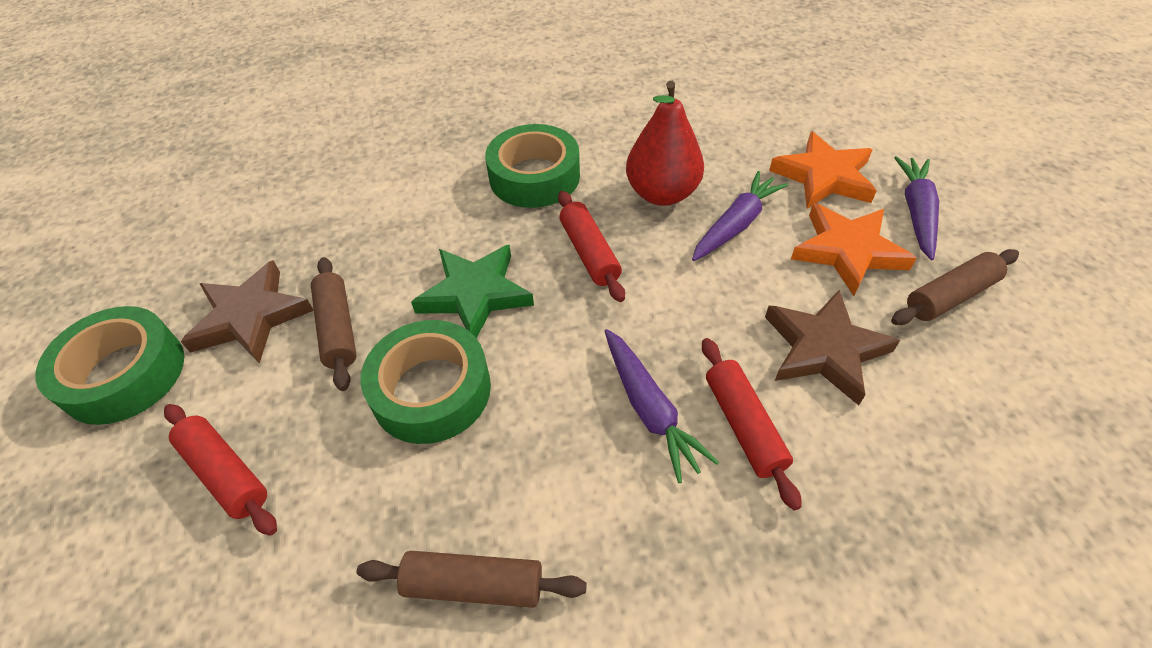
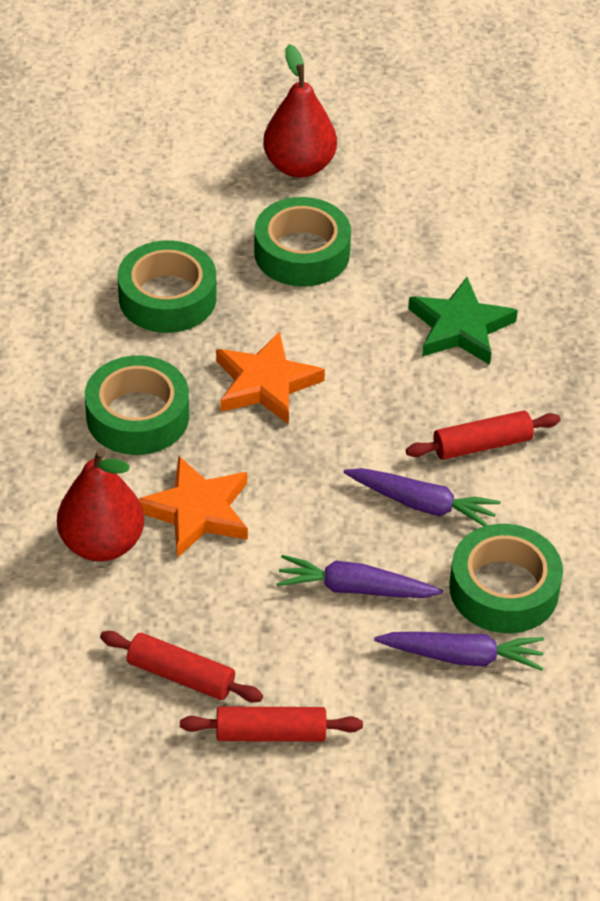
brown rolling pin: [311,257,357,391] [356,551,587,608] [891,249,1019,325] = 3 -> none = 0
brown star: [181,260,314,364] [765,290,900,405] = 2 -> none = 0
green tape: [35,306,184,425] [361,320,491,444] [485,124,580,208] = 3 -> [85,355,189,455] [118,240,217,333] [254,197,351,287] [449,524,563,633] = 4
red pear: [626,81,704,206] = 1 -> [57,449,144,561] [263,44,337,178] = 2

